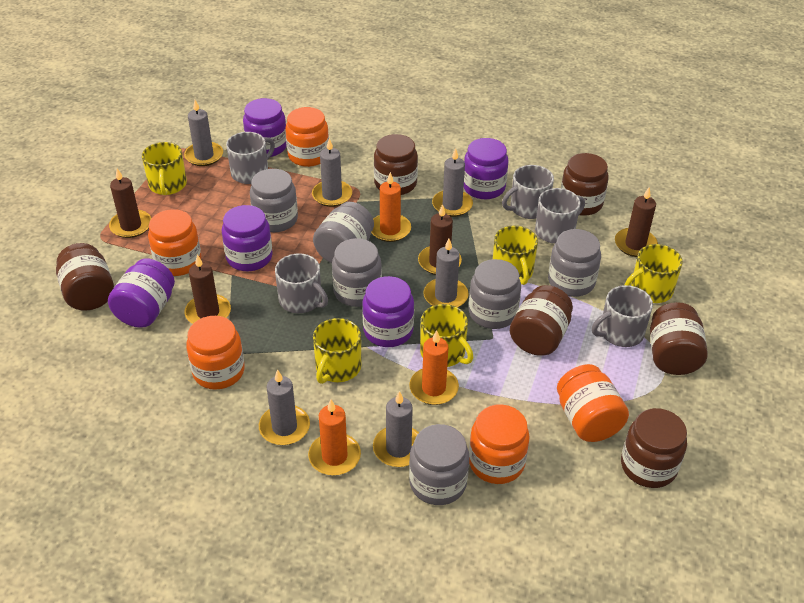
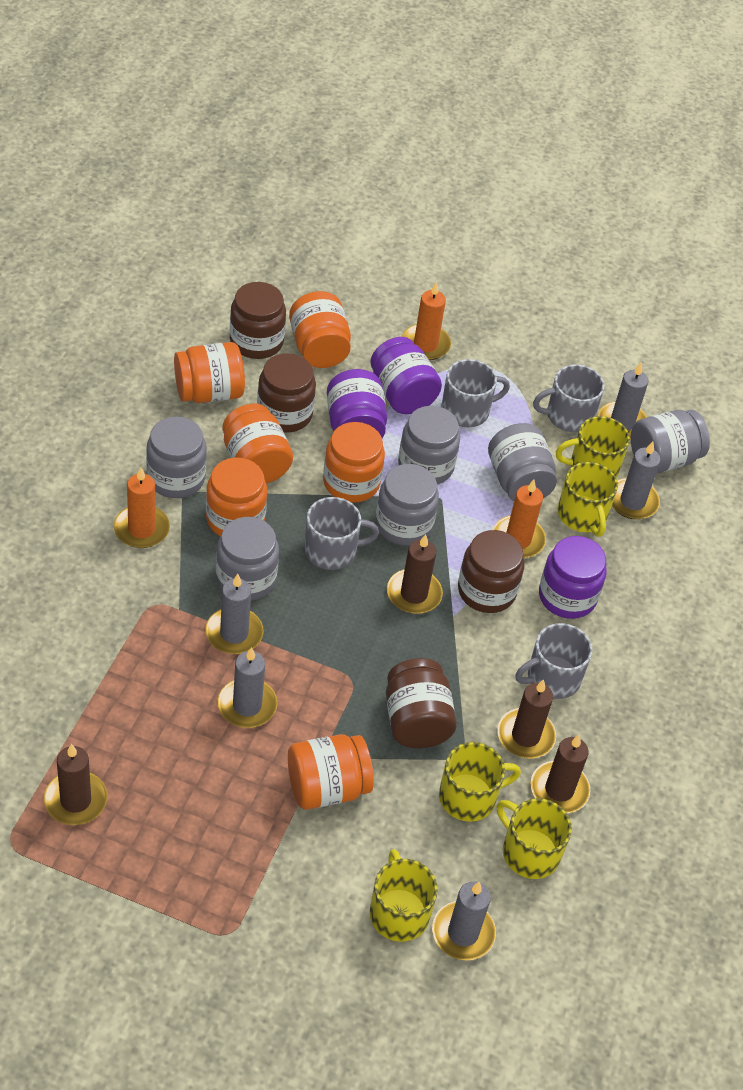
brown jar: [56,243,114,311] [374,134,418,195] [510,285,573,356] [561,153,609,216] [621,408,687,488] [650,302,708,375] = 6 -> [230,282,286,359] [257,353,316,433] [386,658,457,748] [458,530,524,613] = 4
grey candle: [184,100,223,166] [259,369,310,445] [312,138,352,207] [373,391,419,467] [423,239,469,307] [432,148,473,217] = 6 -> [205,574,264,654] [218,647,277,728] [432,881,496,960] [598,363,649,440] [612,441,661,519] = 5
grey mug: [226,132,275,184] [275,253,328,313] [502,165,554,219] [535,188,585,244] [592,285,653,347] = 5 -> [304,497,379,570] [441,359,510,427] [515,623,592,699] [533,365,604,432] = 4
orange jar: [148,209,201,276] [186,316,245,390] [285,107,329,167] [469,404,530,484] [557,364,629,442] = 5 -> [174,342,245,403] [206,458,267,536] [222,404,293,484] [288,734,374,810] [289,291,351,368] [323,422,385,503] = 6
purple jar: [108,259,175,328] [222,205,273,271] [243,98,287,157] [362,276,414,347] [464,138,508,199] = 5 -> [327,369,387,438] [370,337,442,414] [539,536,607,619] = 3

